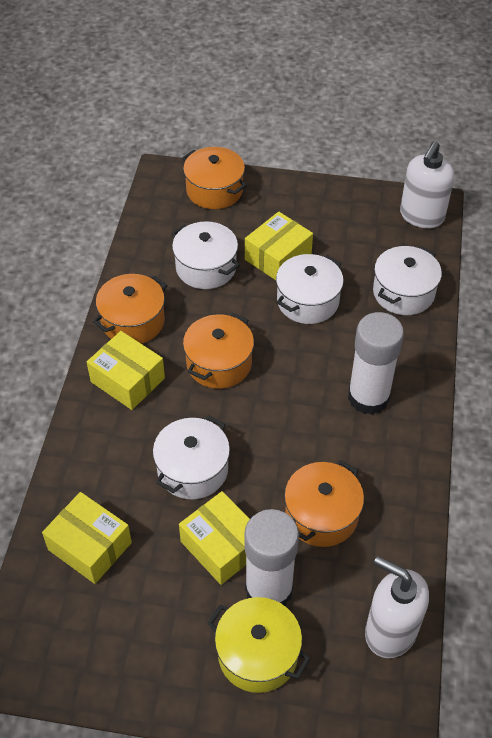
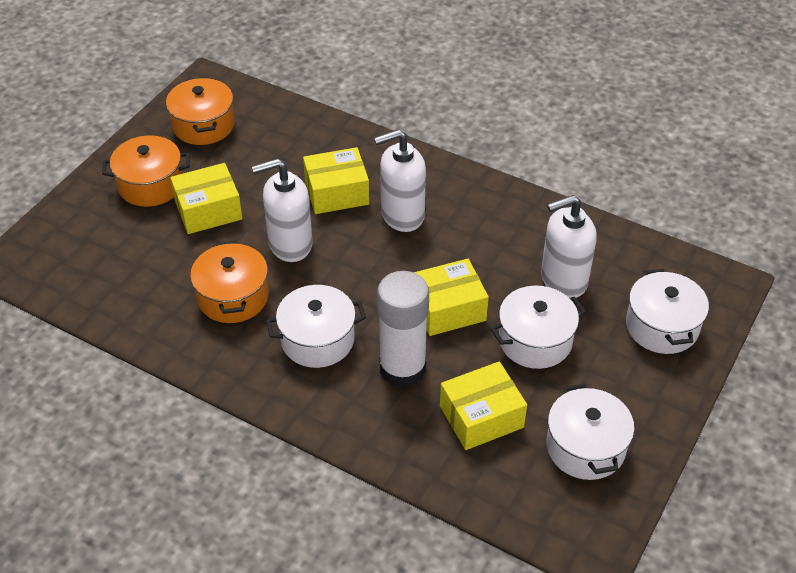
orange pot: [93,274,167,344] [182,147,247,209] [183,313,254,389] [284,460,364,547] = 4 -> [102,135,190,207] [166,77,235,145] [190,241,269,323] = 3
white glue stick: [244,509,299,606] [348,312,404,415] = 2 -> [377,271,429,387] = 1
white soap dispenser: [365,556,429,658] [400,141,454,228] = 2 -> [252,158,313,262] [374,129,426,232] [541,195,597,298] = 3
yellow pot: [208,597,310,693] = 1 -> none = 0

